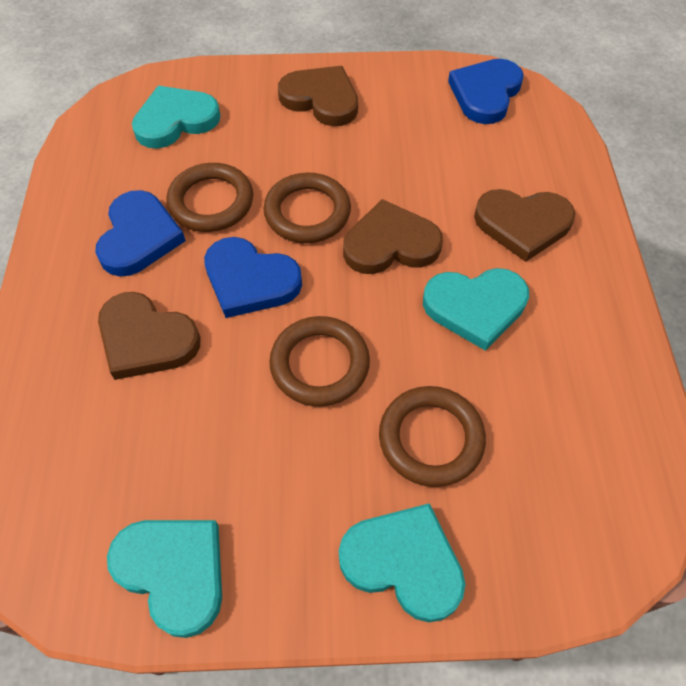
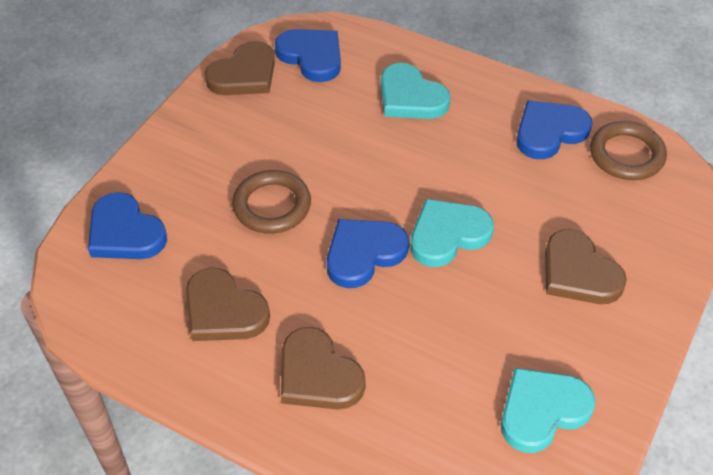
blue heart: [95,190,186,276] [204,237,302,318] [448,59,524,124] = 3 -> [88,192,167,259] [275,29,341,82] [327,219,409,288] [516,100,593,159] = 4
brown ring: [166,163,253,232] [263,173,351,243] [269,316,370,406] [379,386,486,487] = 4 -> [232,170,311,234] [590,121,667,180] = 2
turquoise heart: [107,520,222,638] [132,86,221,149] [339,503,465,622] [423,268,529,351] = 4 -> [381,63,451,119] [410,199,494,267] [501,368,596,453] = 3

